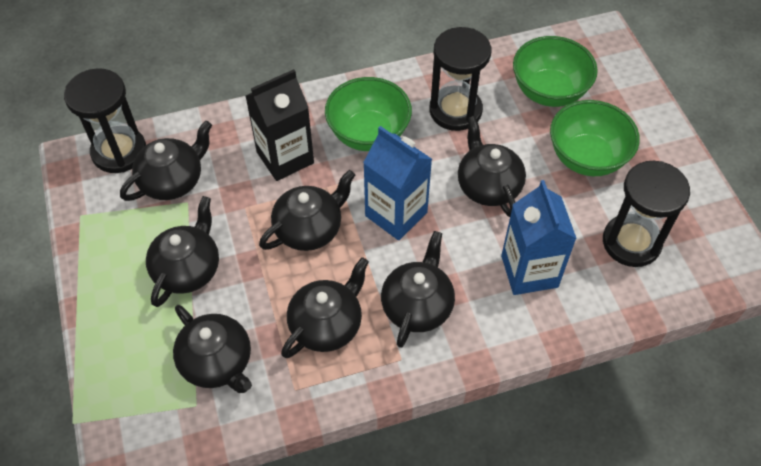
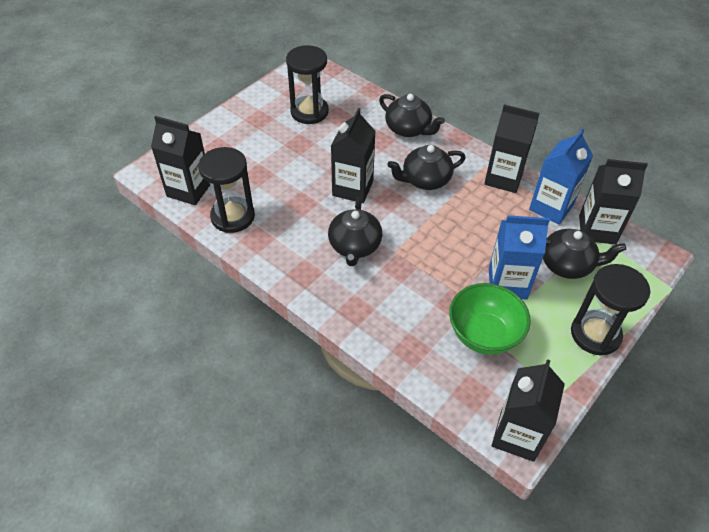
black carton: [246,69,314,181] = 1 -> [151,116,210,205] [331,108,376,203] [484,104,540,193] [492,359,565,462] [579,159,648,245] = 5
black teapot: [120,121,212,201] [146,196,219,307] [173,305,252,393] [259,170,355,251] [281,257,369,358] [381,231,455,348] [458,116,526,217] = 7 -> [328,197,382,266] [379,94,445,137] [387,145,466,190] [543,229,626,279] = 4
green bowl: [325,77,412,151] [513,36,598,107] [550,100,640,176] = 3 -> [449,283,531,355] = 1

